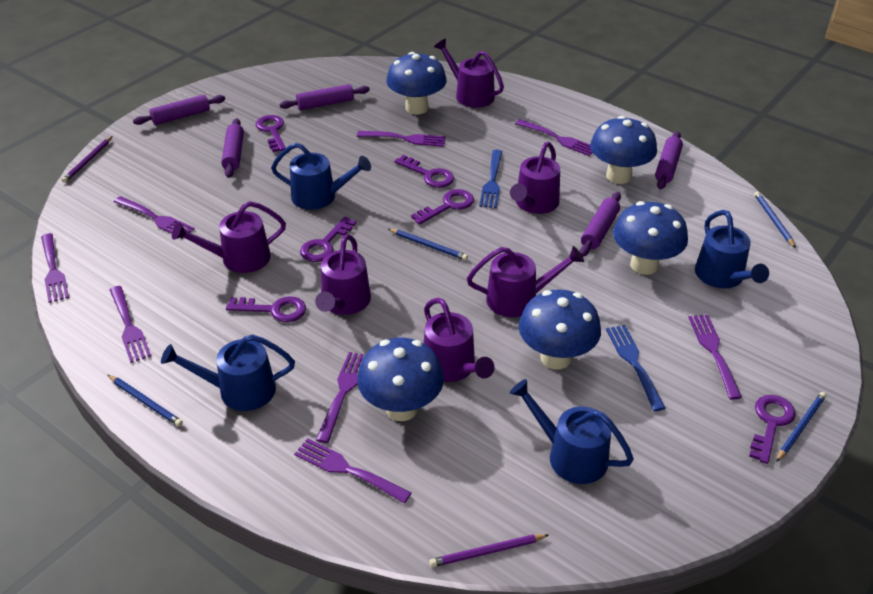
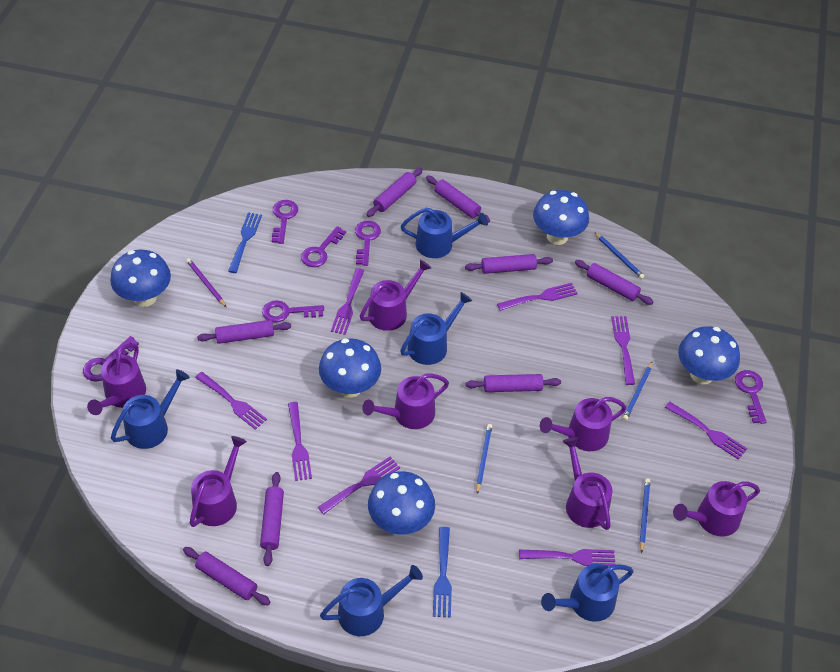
blue watering can: [161,334,295,411] [271,143,371,210] [510,379,634,484] [695,210,769,288] = 4 -> [111,369,190,449] [320,565,423,636] [400,292,472,365] [401,208,488,258] [541,564,634,622] = 5
purple pencil: [62,136,112,183] [429,534,549,567] = 2 -> [186,258,226,307] = 1
purple rolling pin: [133,95,225,125] [221,118,244,178] [279,84,370,110] [579,192,621,257] [655,131,683,190] = 5 -> [183,547,271,605] [197,320,291,344] [260,472,284,566] [366,167,423,217] [426,175,490,223] [465,254,553,274] [466,374,561,392] [575,260,653,305] = 8
purple watering can: [172,201,286,273] [315,234,371,315] [423,298,495,382] [434,39,504,108] [467,246,584,317] [510,142,560,214] = 6 -> [87,343,146,415] [190,436,247,527] [360,259,431,331] [362,373,449,429] [540,397,627,451] [562,437,612,530] [673,481,760,537] = 7

